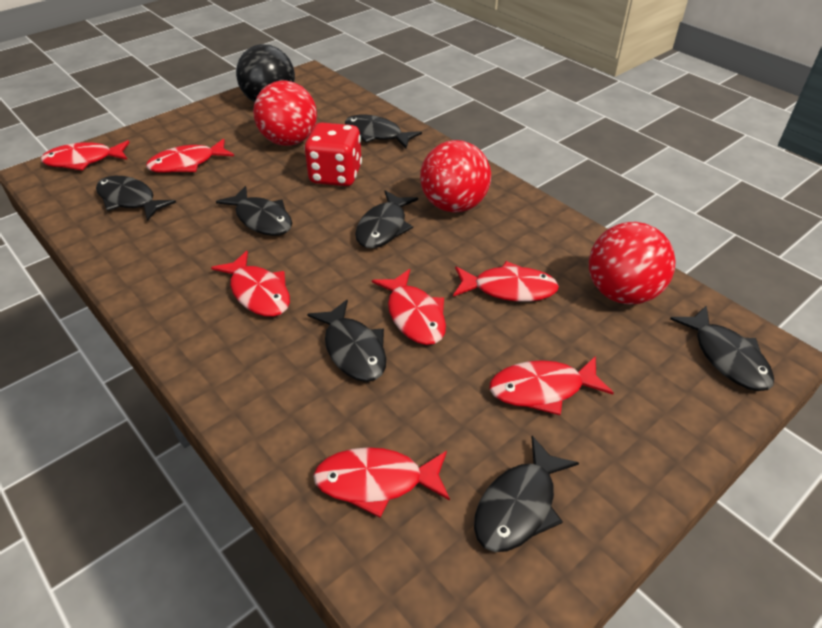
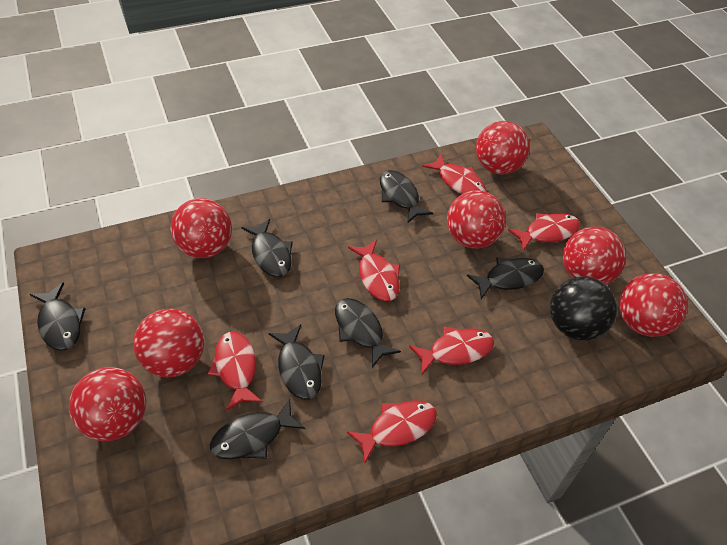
red ball: [253,80,317,146] [420,140,491,213] [589,222,676,305] = 3 -> [69,367,147,441] [133,309,204,377] [171,198,232,258] [447,190,506,249] [476,121,530,175] [563,227,626,285] [619,273,688,337] = 7
red dice: [304,122,362,186] = 1 -> none = 0
red fish: [41,140,130,170] [146,138,234,173] [211,251,290,317] [313,447,450,518] [372,269,446,345] [453,261,559,302] [490,356,614,415] = 7 -> [208,332,263,411] [347,400,437,464] [348,240,400,301] [409,327,494,374] [422,154,486,194] [508,213,580,251] = 6

